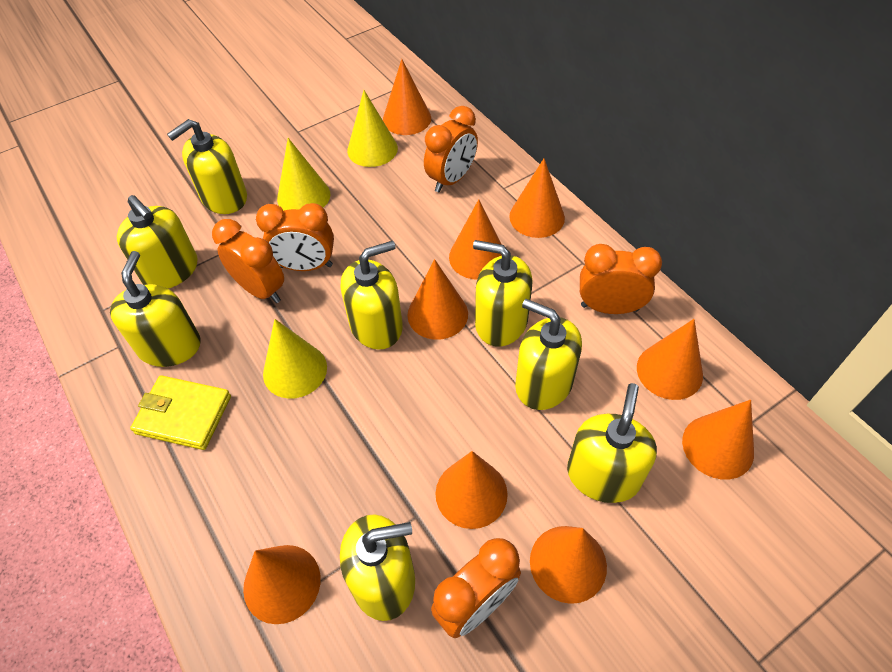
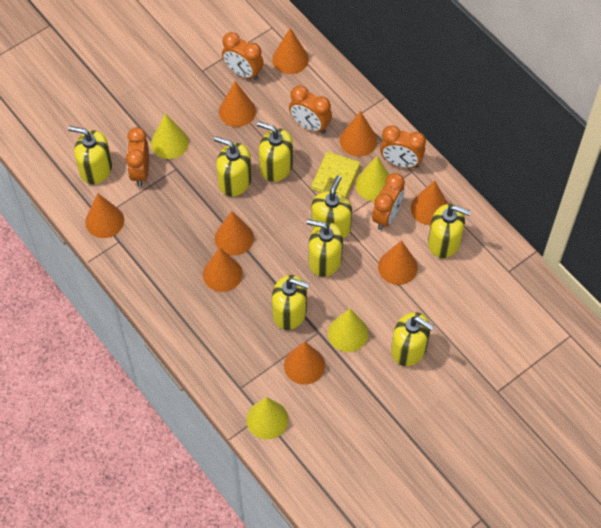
yellow cone: [263,319,327,399] [277,138,330,211] [347,90,398,167] = 3 -> [151,113,189,159] [246,397,289,439] [328,309,368,352] [355,156,389,201] = 4

